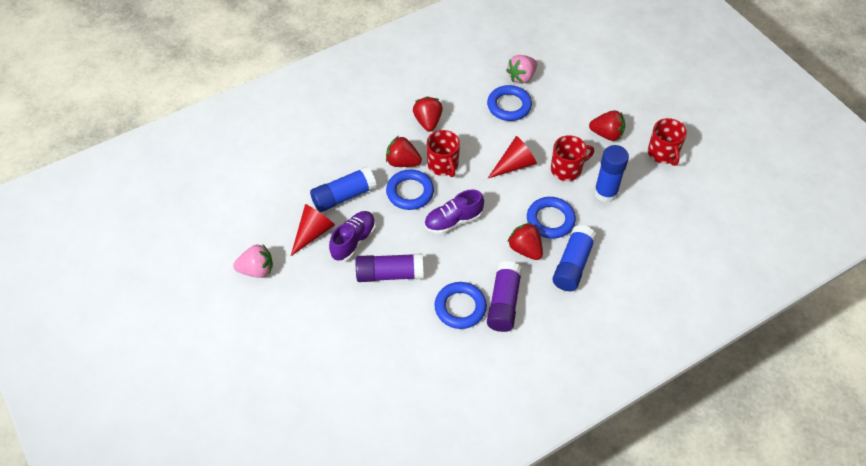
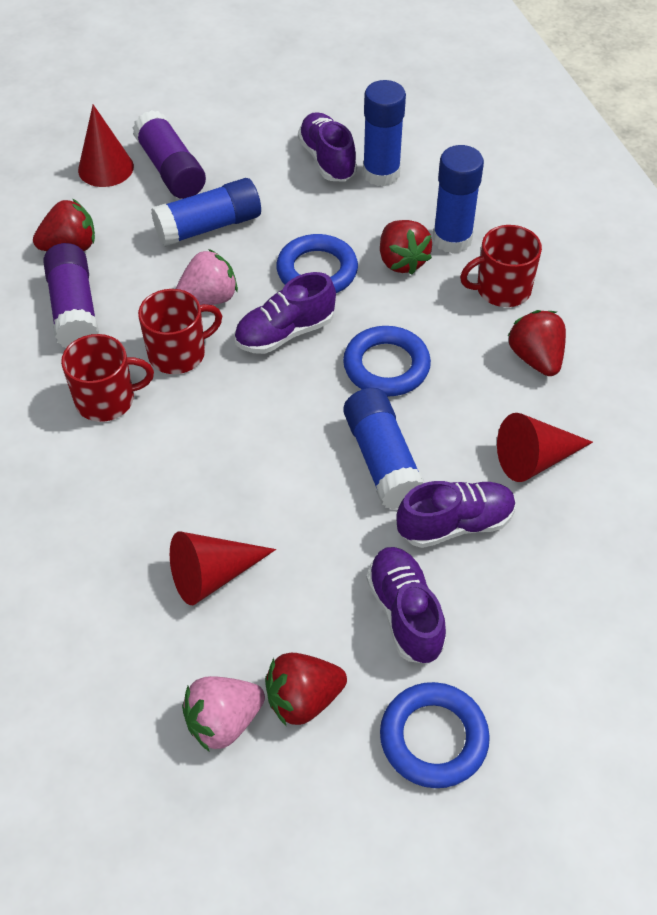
blue glue stick: [310,166,377,212] [552,225,597,291] [594,145,629,203] = 3 -> [151,178,261,247] [343,388,425,510] [363,80,406,186] [433,145,484,253] = 4
blue ring: [386,170,434,210] [434,282,487,329] [487,85,532,121] [527,197,576,239] = 4 -> [276,234,358,293] [343,326,431,397] [380,682,490,788] = 3
purple shoe: [329,211,376,261] [424,189,484,234] = 2 -> [234,272,336,354] [298,112,357,182] [367,547,446,664] [396,481,516,548] = 4
red cone: [291,204,335,256] [488,136,537,178] = 2 -> [78,104,134,187] [170,532,276,605] [497,413,593,482] = 3

